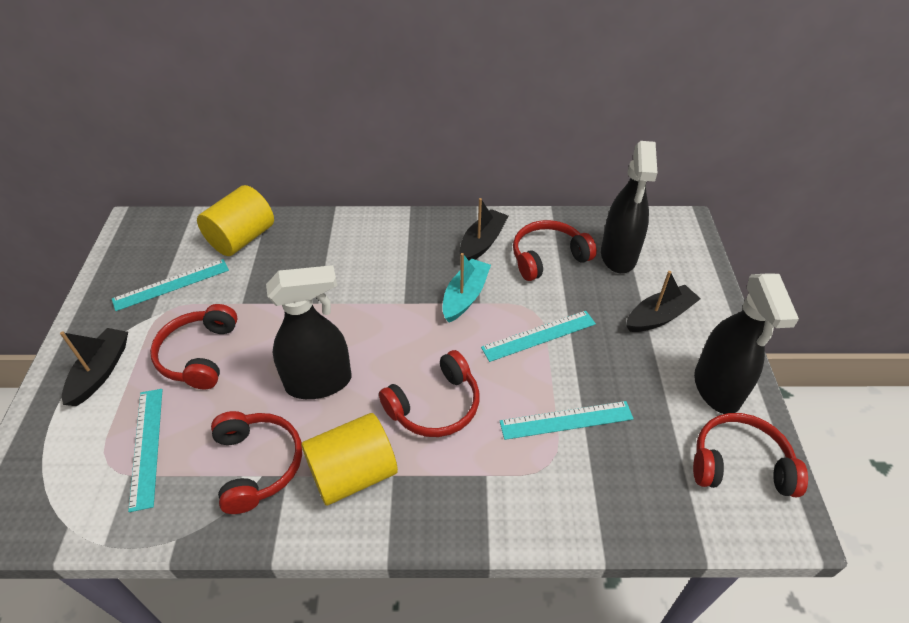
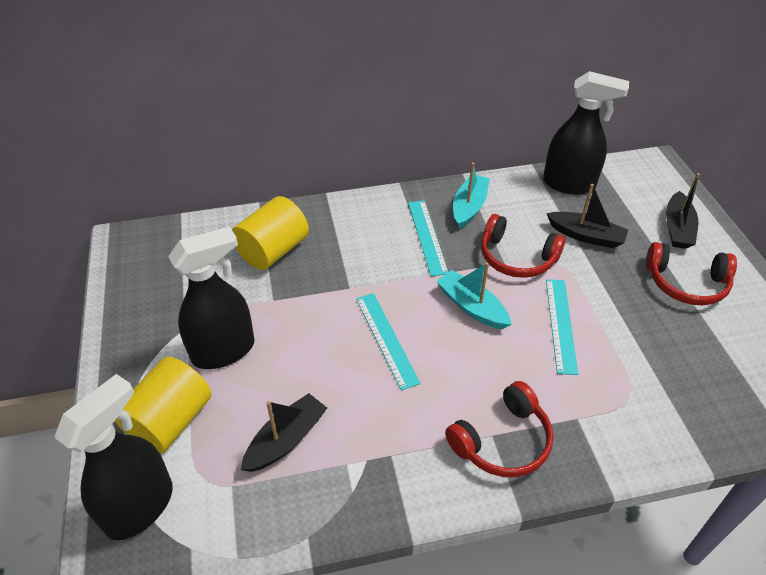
red headphones: [150,304,238,390] [211,411,302,514] [379,350,480,437] [513,220,597,281] [693,413,808,498] = 5 -> [445,381,554,477] [481,214,565,278] [646,242,737,305] = 3
turquoise boat: [442,253,491,323] = 1 -> [437,262,512,329] [453,162,490,229] = 2
turquoise ruler: [112,259,229,311] [128,389,163,512] [481,311,596,362] [500,401,634,440] = 4 -> [356,293,421,390] [408,200,448,276] [546,279,578,375] = 3

